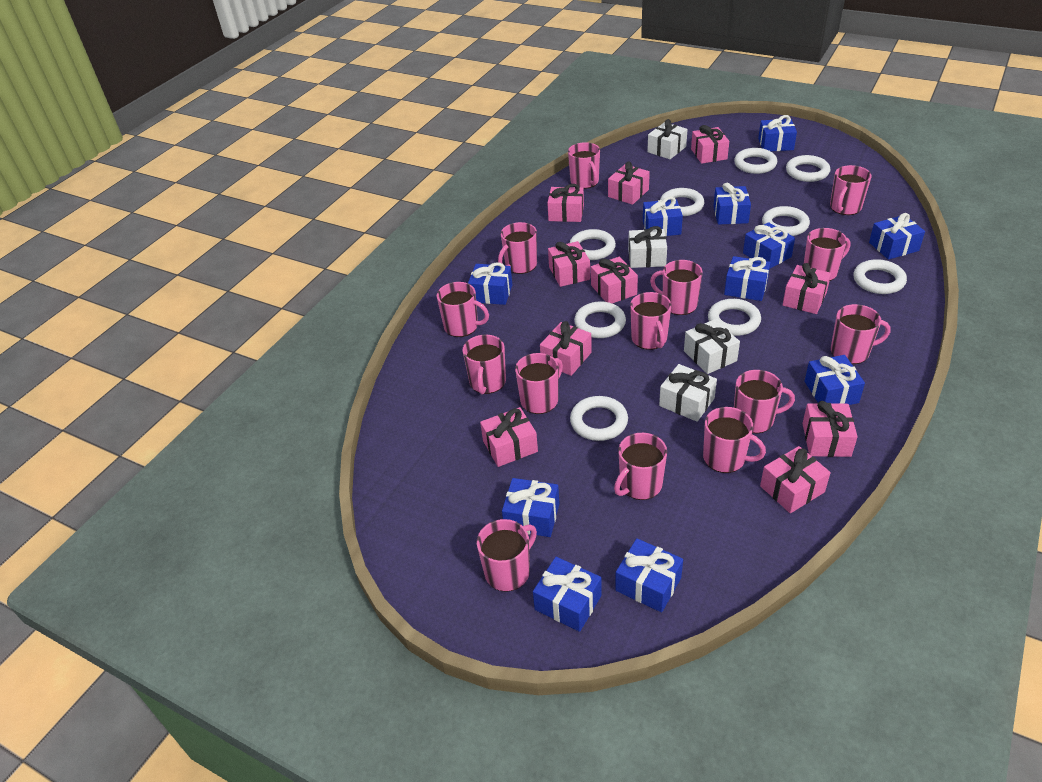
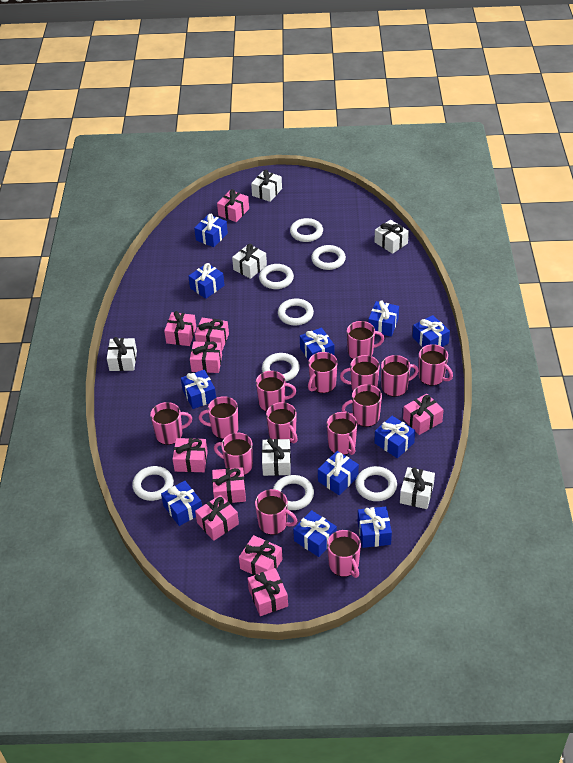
white gift: [628,226,667,268] [647,119,688,159] [659,364,717,422] [684,319,740,374] = 4 -> [107,337,137,371] [232,244,267,279] [251,170,282,202] [262,438,291,476] [374,220,409,254] [400,467,435,509] = 6
white ring: [570,229,616,260] [570,396,628,441] [574,301,626,338] [660,188,705,216] [708,299,761,336] [734,148,777,174] [762,206,810,236] [786,155,831,182] [854,259,907,294] = 9 -> [132,466,174,501] [259,264,294,289] [262,353,300,382] [273,475,314,510] [278,298,314,325] [290,218,323,242] [311,245,346,270] [355,466,397,501] = 8

